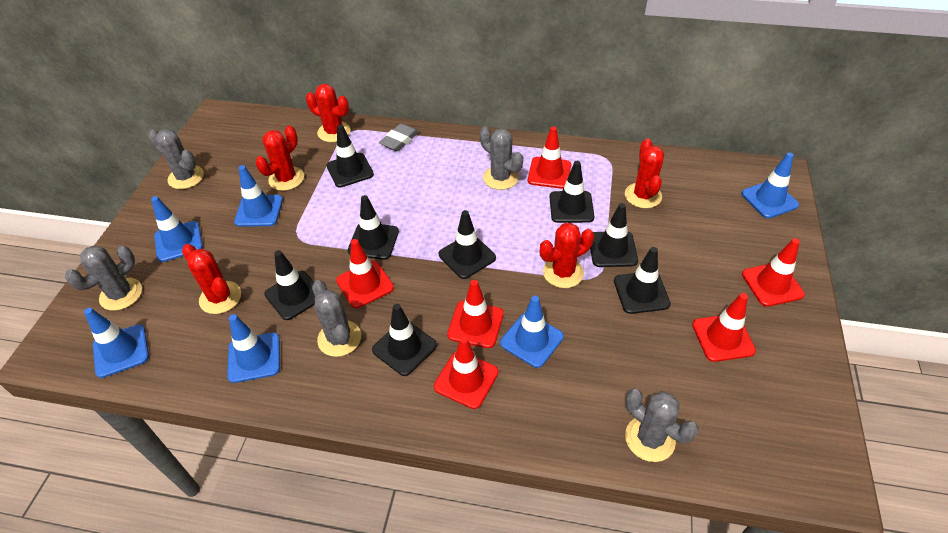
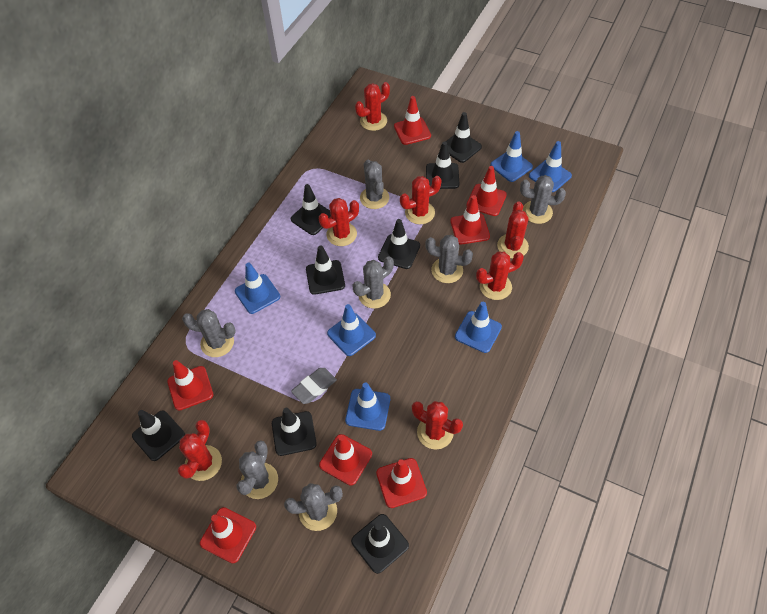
grey cactus: [65,245,142,311] [148,129,204,189] [312,280,361,357] [480,126,523,190] [625,389,699,462] = 5 -> [182,309,236,357] [237,440,278,499] [284,483,343,531] [353,256,394,308] [360,160,389,209] [425,235,473,283] [520,175,566,224] = 7
red cactus: [182,244,241,314] [255,126,304,191] [306,84,351,142] [540,223,594,288] [625,139,664,208] = 5 -> [178,420,222,481] [319,198,359,246] [355,82,390,131] [400,176,442,224] [412,401,463,450] [476,251,524,300] [497,201,529,259] = 7
red traffic cone: [336,239,394,308] [434,337,499,409] [447,280,504,348] [528,127,571,189] [692,293,756,362] [742,238,805,307] = 6 -> [167,360,213,411] [200,507,256,563] [319,434,372,486] [376,458,427,508] [394,96,431,145] [450,195,490,245] [466,166,507,216] = 7

